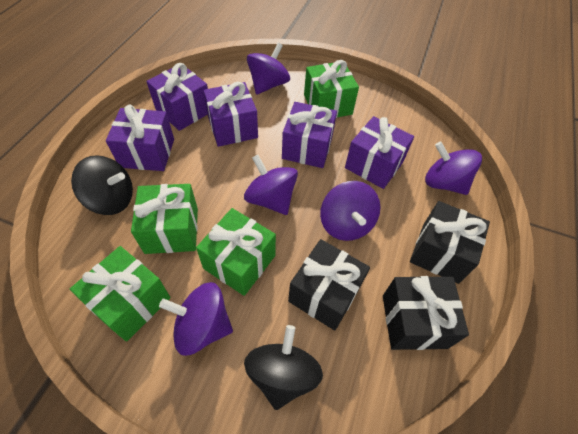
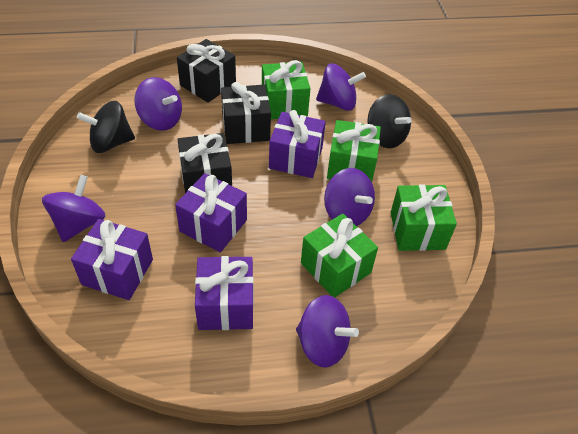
purple gift: [106,105,174,171] [146,63,208,131] [203,82,258,147] [282,102,337,168] [345,116,414,189] = 5 -> [71,219,153,300] [175,173,247,252] [195,256,254,330] [269,110,326,178] = 4

